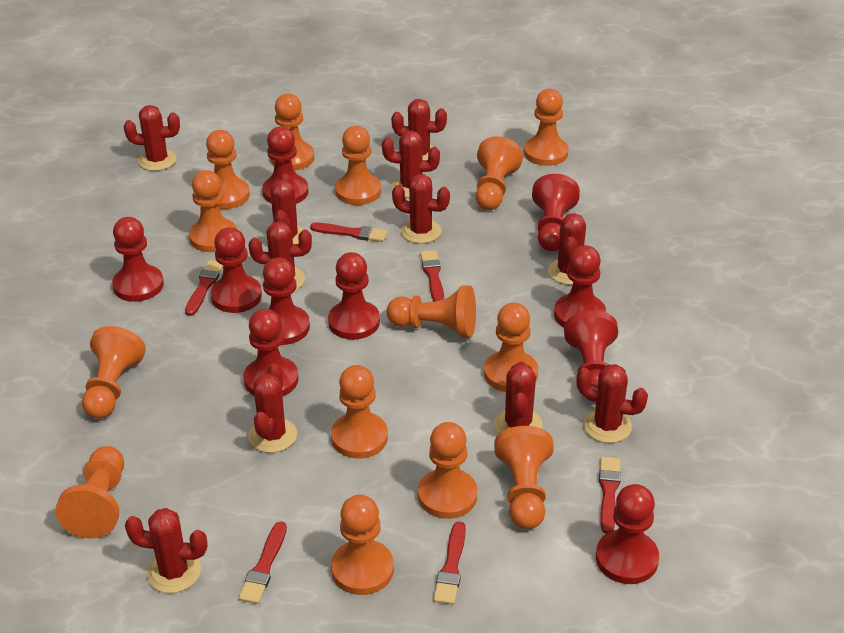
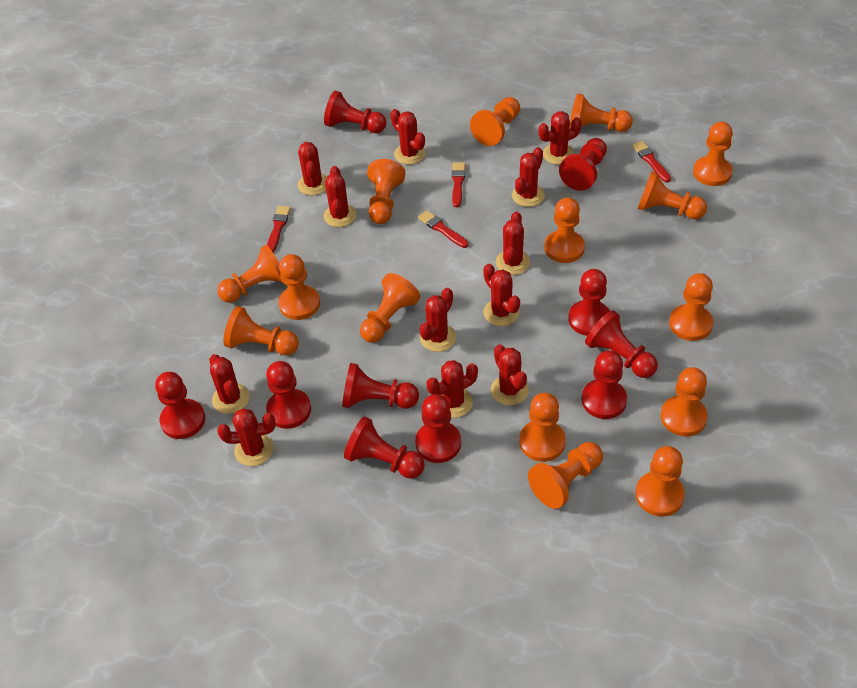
orange pawn: [55,446,124,538] [82,326,146,419] [189,170,237,252] [206,130,250,209] [270,94,314,171] [331,365,388,458] [331,495,394,595] [335,126,381,205] [387,285,476,338] [418,422,477,519] [475,136,523,210] [484,303,538,392] [494,426,554,529] [524,89,569,166] = 14 -> [217,245,283,303] [223,306,299,355] [278,254,320,320] [360,273,420,343] [367,159,405,224] [470,97,520,146] [519,393,566,462] [528,442,603,509] [544,197,585,263] [569,93,633,132] [635,446,685,517] [637,172,707,219] [661,367,708,437] [669,273,713,341] [693,122,733,186] = 15
red brush: [185,260,223,316] [239,521,287,604] [310,223,388,242] [420,250,444,302] [433,521,466,605] [599,457,621,534] = 6 -> [267,206,291,252] [418,210,469,248] [452,162,465,207] [632,141,671,182] = 4
red cactus: [124,105,180,171] [125,508,207,593] [248,221,312,290] [248,363,297,453] [266,173,305,244] [382,131,440,198] [391,99,447,160] [392,174,450,244] [494,361,543,433] [548,213,586,285] [576,364,648,443] = 11 -> [209,354,249,414] [217,408,275,466] [298,142,327,195] [323,166,356,227] [390,109,425,165] [420,288,456,352] [427,360,478,418] [483,264,520,326] [491,344,529,405] [496,212,530,275] [512,147,545,207] [539,111,581,165] = 12

